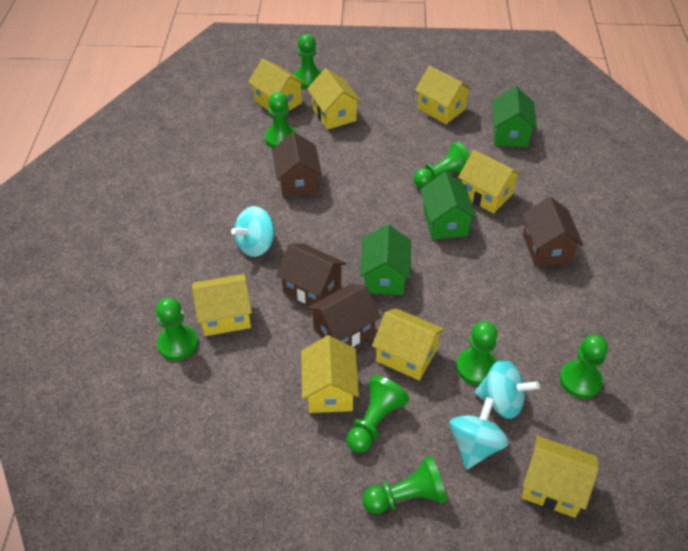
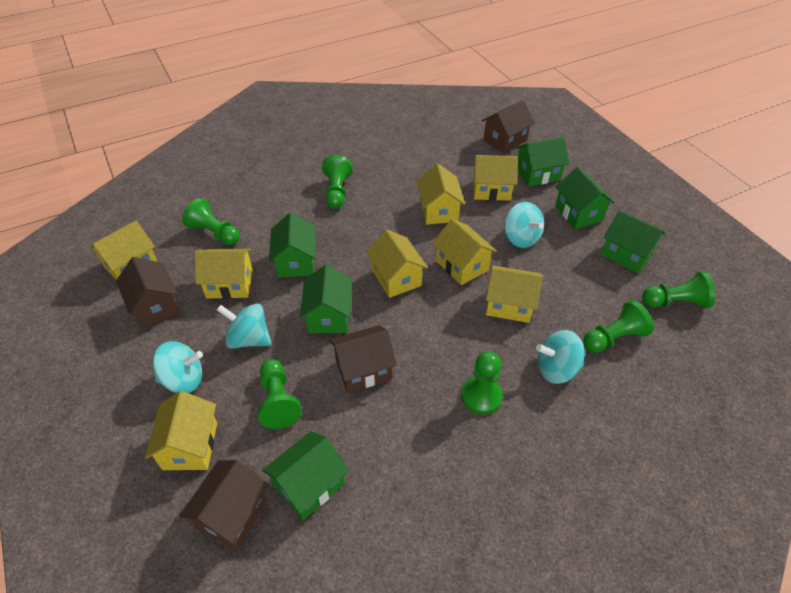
green house: [360,224,411,295] [420,172,477,240] [492,86,537,147] = 3 -> [262,431,349,520] [269,212,316,278] [300,265,352,333] [516,137,569,187] [555,167,615,229] [601,210,665,273] = 6
green pawn: [156,297,198,361] [265,92,297,148] [294,34,321,89] [347,375,409,453] [362,456,447,514] [414,142,470,188] [456,321,497,385] [560,334,608,399] = 8 -> [182,198,240,245] [258,359,302,429] [322,155,353,209] [461,351,503,415] [583,300,654,353] [642,271,715,308] = 6
turquoise spinning top: [231,206,275,257] [450,397,509,469] [474,359,540,419] = 3 -> [153,341,203,393] [217,304,272,349] [504,202,544,248] [536,330,585,384] = 4

